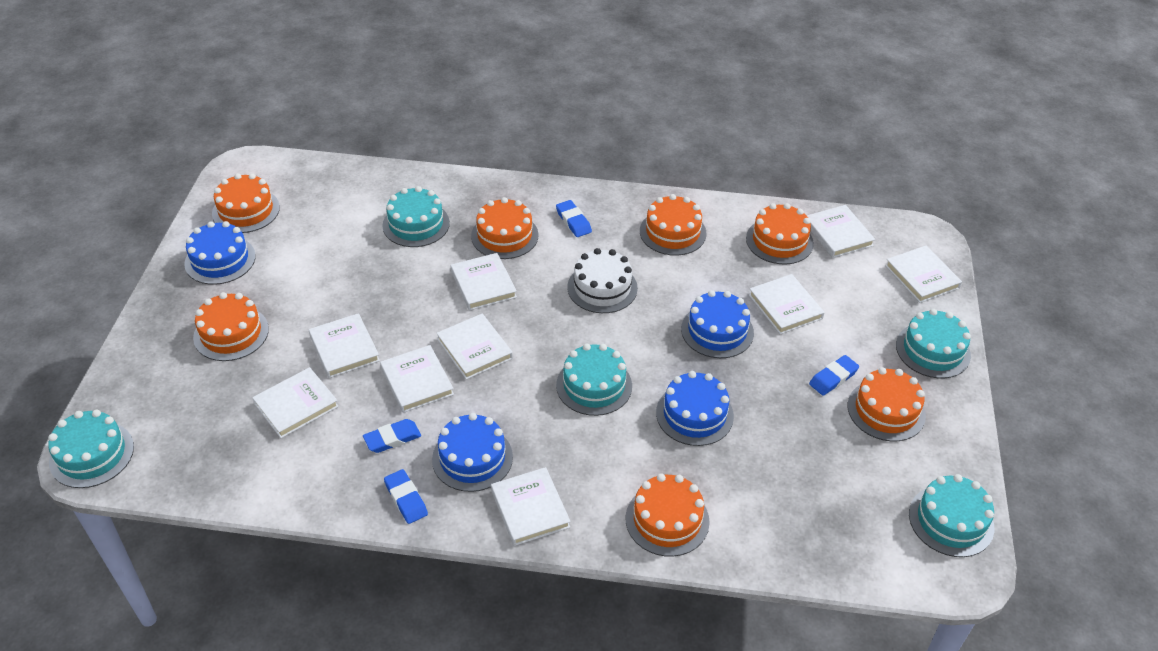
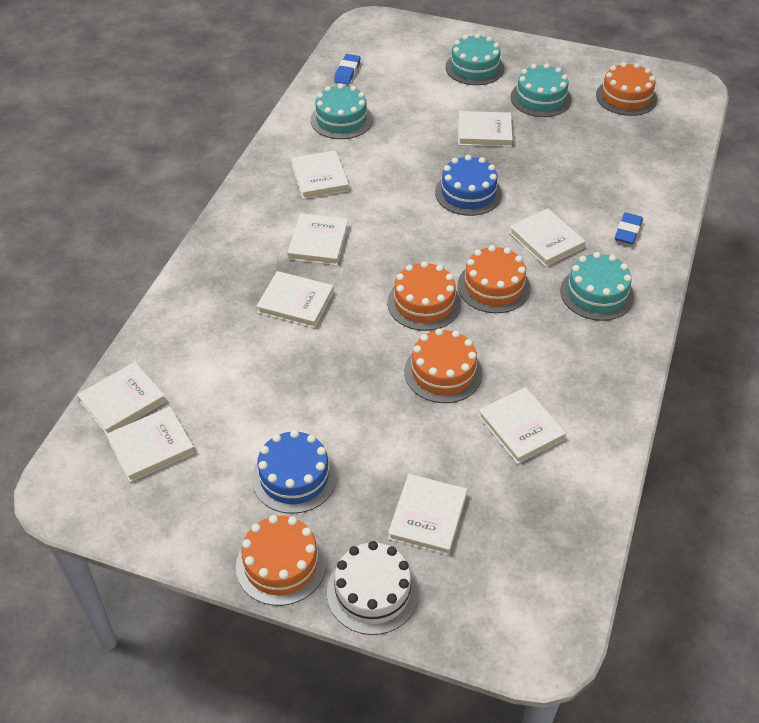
blue cake: [184,221,256,285] [432,413,513,492] [656,371,734,446] [681,290,754,358] = 4 -> [252,430,337,514] [435,155,502,216] = 2
blue eraser: [363,419,421,453] [384,469,428,524] [556,200,592,237] [809,355,859,396] = 4 -> [334,54,361,84] [615,212,643,244] = 2
orange cake: [193,292,269,361] [212,173,280,233] [471,197,539,259] [626,473,710,557] [640,194,707,256] [746,203,814,264] [848,367,926,442] = 7 -> [236,515,326,606] [387,261,461,331] [404,328,483,403] [458,245,530,313] [596,62,657,116] = 5
turquoise cake: [48,409,134,488] [382,186,450,247] [556,343,632,416] [896,309,971,378] [909,474,994,557] = 5 -> [311,84,373,139] [446,33,504,85] [510,63,572,117] [560,252,634,321] = 4

